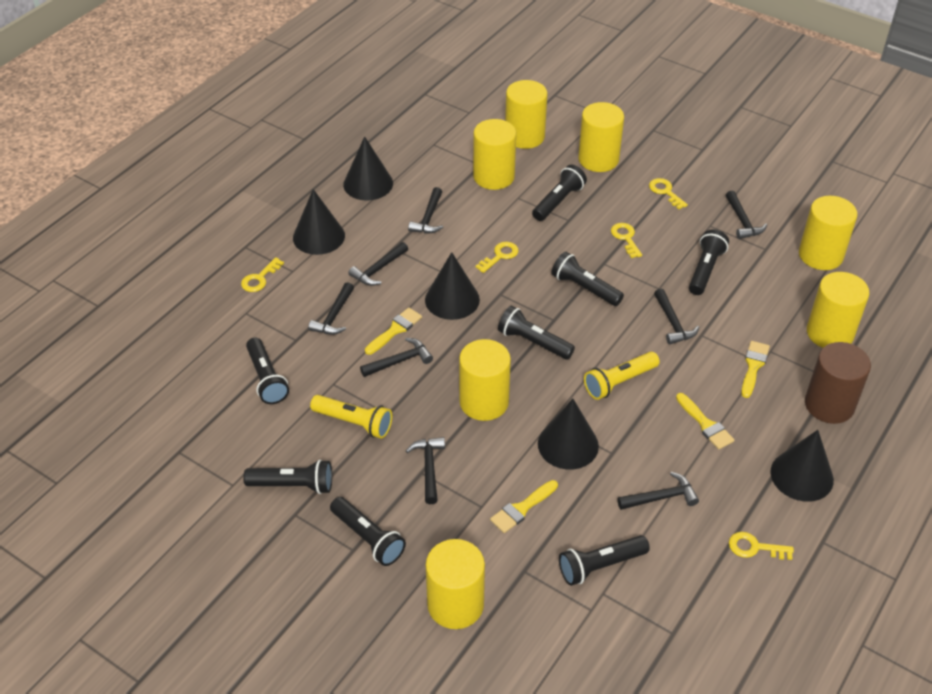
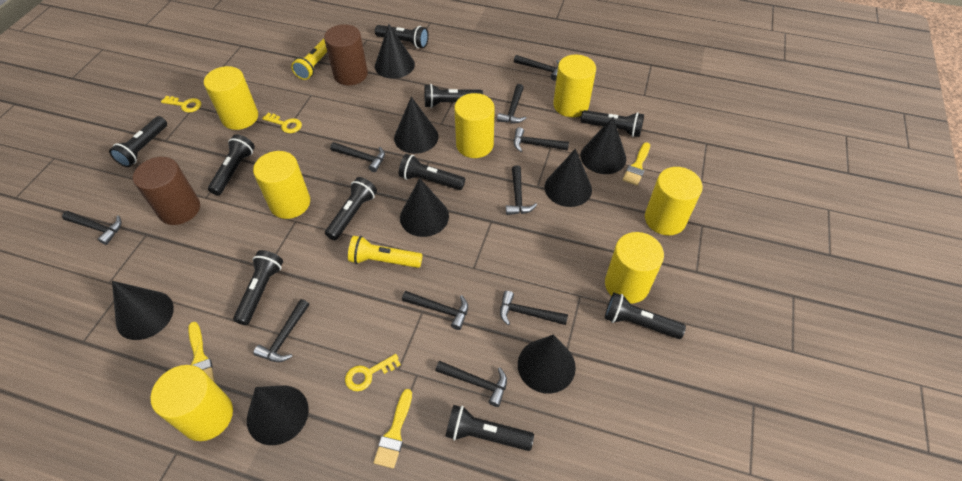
black cone: [293,189,345,255] [343,136,393,200] [425,252,480,320] [538,399,599,470] [770,430,834,502] = 5 -> [112,281,174,340] [247,386,309,445] [375,24,415,79] [394,97,438,154] [400,178,449,237] [518,335,576,394] [545,149,592,207] [581,117,626,174] = 8
black flashlight: [243,460,332,494] [246,338,289,404] [330,497,406,566] [498,306,575,359] [532,165,587,221] [551,252,624,306] [559,535,650,586] [689,229,729,295] = 8 -> [109,116,167,167] [208,134,255,195] [233,250,283,325] [325,177,377,240] [375,25,429,48] [399,154,465,190] [424,84,483,108] [445,405,534,451] [581,110,644,137] [605,293,686,339] = 10
black hammer: [308,282,354,335] [348,242,408,286] [360,338,433,377] [406,437,445,504] [408,187,443,233] [617,472,699,510] [654,288,699,344] [726,190,767,239] = 8 -> [62,211,121,245] [253,299,309,362] [330,142,385,172] [402,291,468,330] [436,361,507,407] [497,84,526,123] [500,291,568,325] [506,165,537,215] [514,55,560,81] [514,127,569,152] = 10
brown cylinder: [805,342,871,424] = 1 -> [133,157,200,225] [324,24,368,85] = 2
yellow brush: [365,308,422,355] [490,480,558,533] [676,393,735,450] [741,341,770,398] = 4 -> [188,322,214,381] [373,389,412,469] [623,142,650,186] = 3
yellow key: [241,257,284,292] [475,242,519,273] [611,223,642,258] [649,178,688,209] [729,532,794,560] = 5 -> [161,96,201,113] [262,113,302,133] [345,354,401,391] = 3

